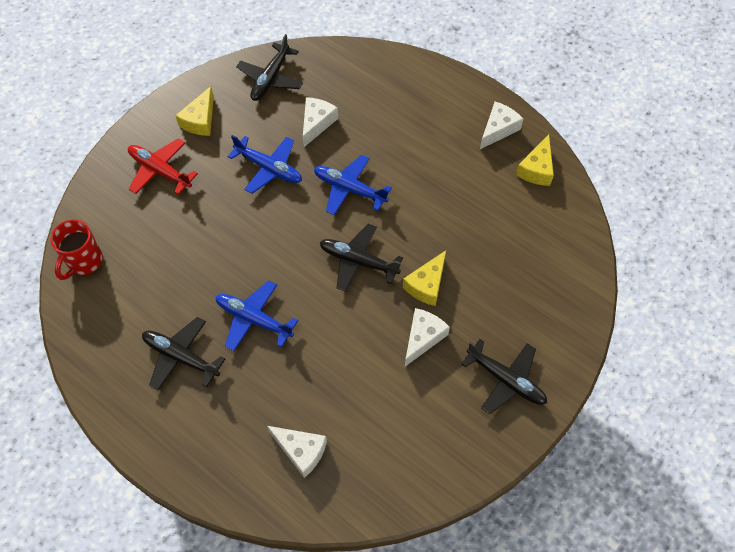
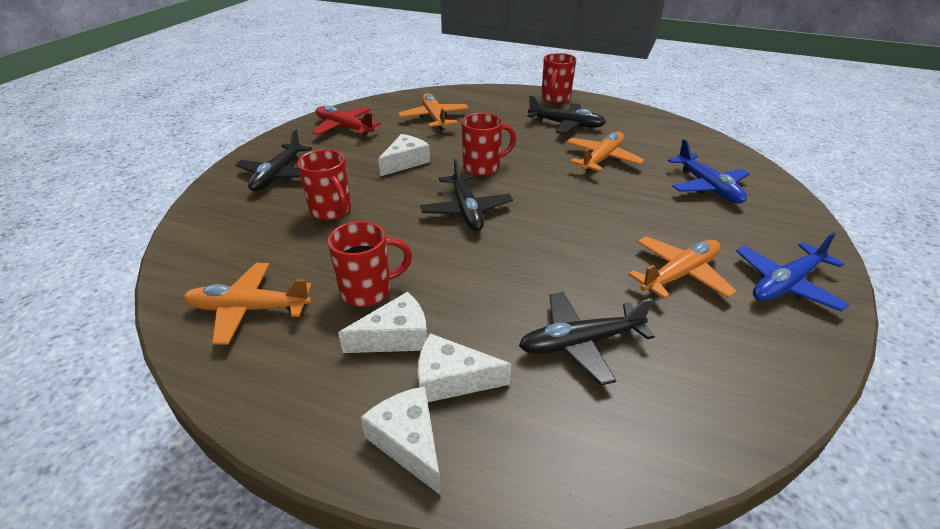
blue plane: [215,280,298,351] [228,135,302,194] [314,155,392,215] = 3 -> [668,139,750,204] [736,232,850,311] = 2
orange plane: none = 0 -> [183,263,312,345] [399,93,469,130] [566,132,644,172] [628,236,737,299] = 4
red mug: [51,220,103,280] = 1 -> [297,149,351,220] [328,221,412,307] [462,113,516,176] [541,53,576,104] = 4
yellow cheese: [175,86,214,136] [403,250,446,306] [516,134,554,186] = 3 -> none = 0

